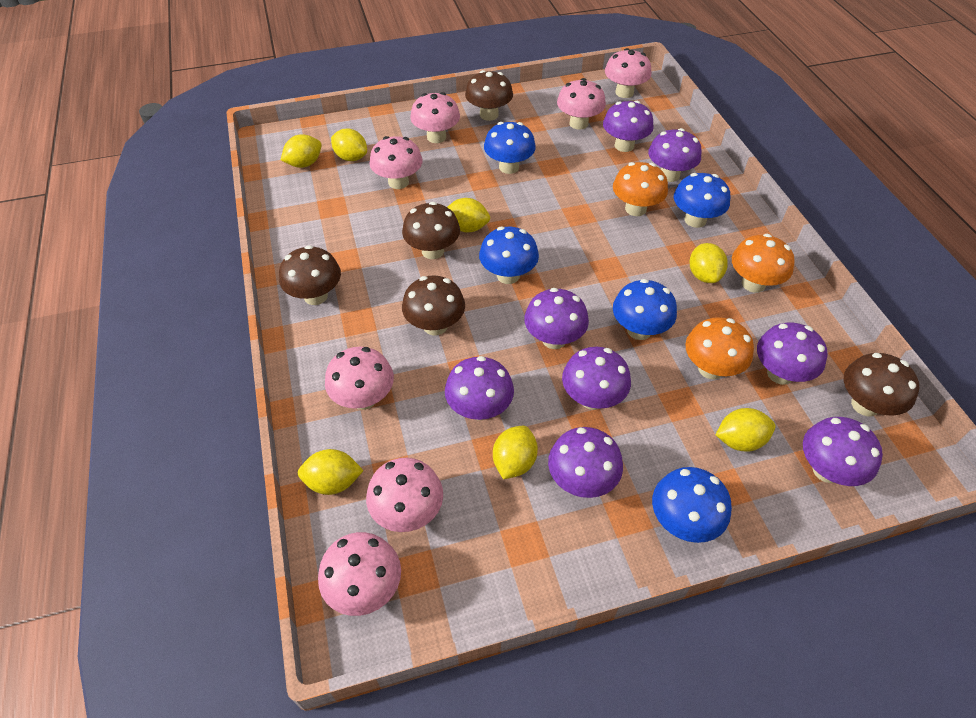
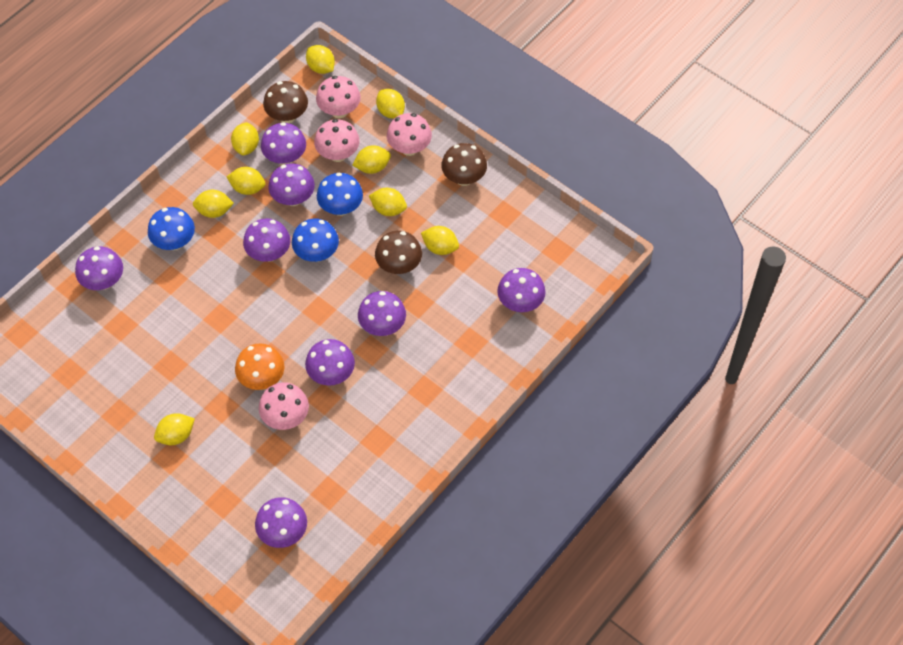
blue mushroom: [479,226,539,284] [484,122,536,174] [613,279,677,340] [652,467,732,543] [674,173,730,228] = 5 -> [148,207,195,250] [292,219,339,262] [317,173,363,216] = 3
brown mushroom: [279,245,341,305] [402,202,460,259] [402,275,465,335] [465,70,513,121] [844,353,919,417] = 5 -> [263,81,308,123] [375,231,422,274] [441,143,487,186] = 3
orange mushroom: [613,162,668,216] [685,317,754,379] [732,234,795,293] = 3 -> [235,344,284,390] = 1
pink mushroom: [318,532,401,616] [325,347,394,410] [366,458,443,532] [369,136,423,189] [410,92,460,143] [557,78,606,130] [605,48,652,98] = 7 -> [259,382,309,430] [314,119,360,162] [316,76,361,118] [387,113,432,156] = 4
yellow lemon: [281,134,322,168] [298,449,364,495] [331,128,367,161] [447,198,490,232] [493,426,538,479] [689,243,728,283] [715,408,776,452] = 7 -> [154,413,195,445] [193,190,234,218] [227,167,266,195] [231,122,259,155] [306,45,335,74] [352,145,391,174] [369,188,407,216] [376,89,405,118] [421,226,459,255] = 9

